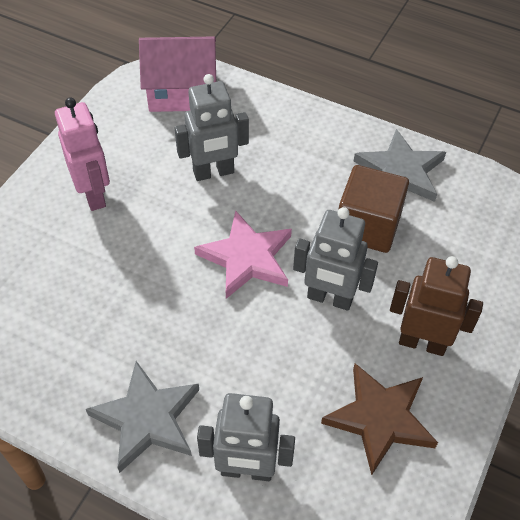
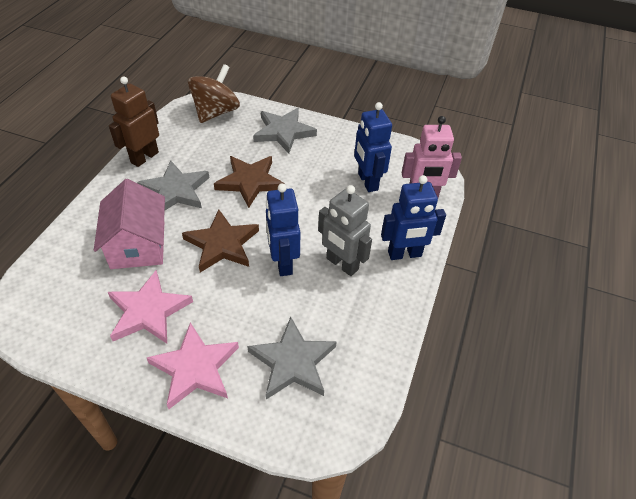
blue robot: none = 0 -> [266,183,300,276] [354,102,392,192] [381,175,446,260] = 3
brown cube: [338,165,409,253] = 1 -> none = 0
brown spinning top: none = 0 -> [188,64,240,123] = 1
brown star: [321,363,438,475] = 1 -> [182,209,259,272] [214,156,285,208] = 2
grey robot: [175,74,249,181] [197,393,295,481] [293,207,378,311] = 3 -> [318,185,372,276] = 1
grey star: [86,361,199,473] [354,129,446,202] = 2 -> [137,160,210,210] [247,317,337,400] [253,108,317,153] = 3
pink star: [194,210,292,299] = 1 -> [108,270,193,343] [147,322,239,409] = 2

